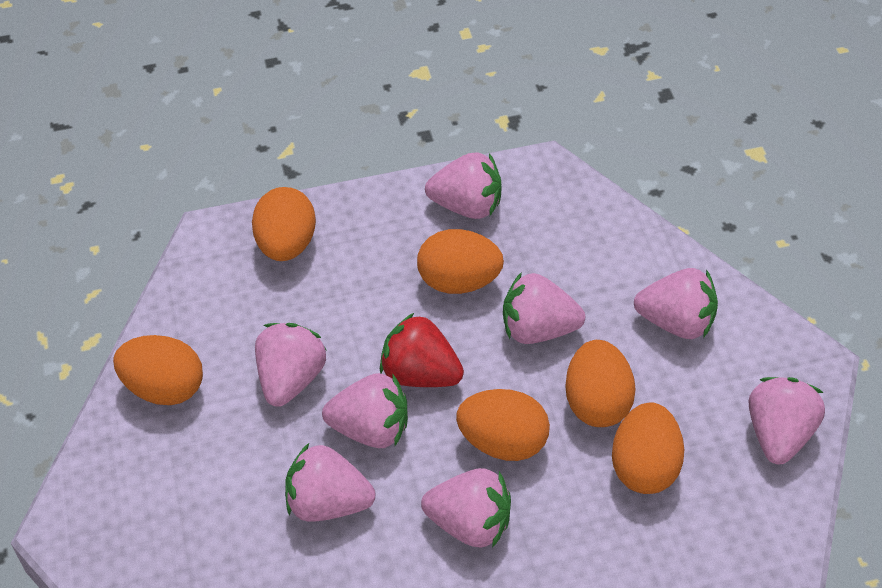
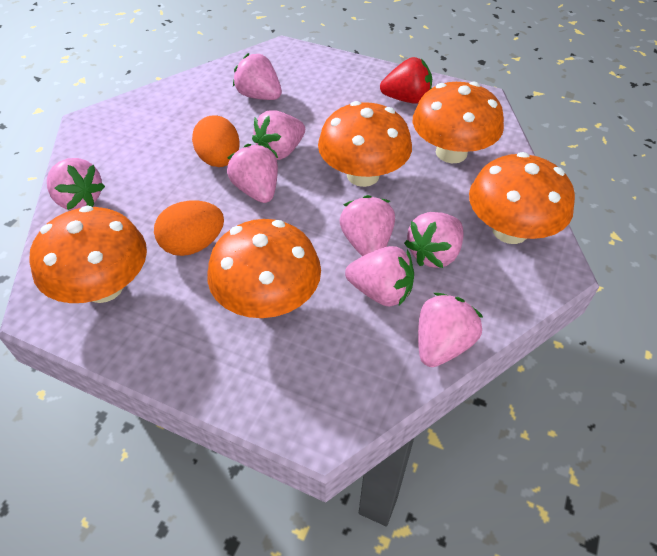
orange egg: [113,335,203,405] [252,187,316,261] [417,229,504,294] [456,389,550,461] [565,340,636,427] [612,402,684,494] = 6 -> [154,201,224,256] [192,115,240,167] = 2
orange mushroom: none = 0 -> [29,205,147,303] [207,219,321,318] [318,101,412,187] [413,81,504,163] [469,152,575,244] = 5

